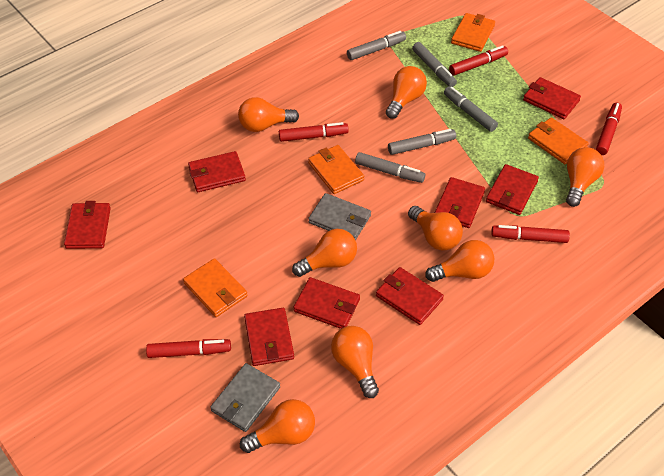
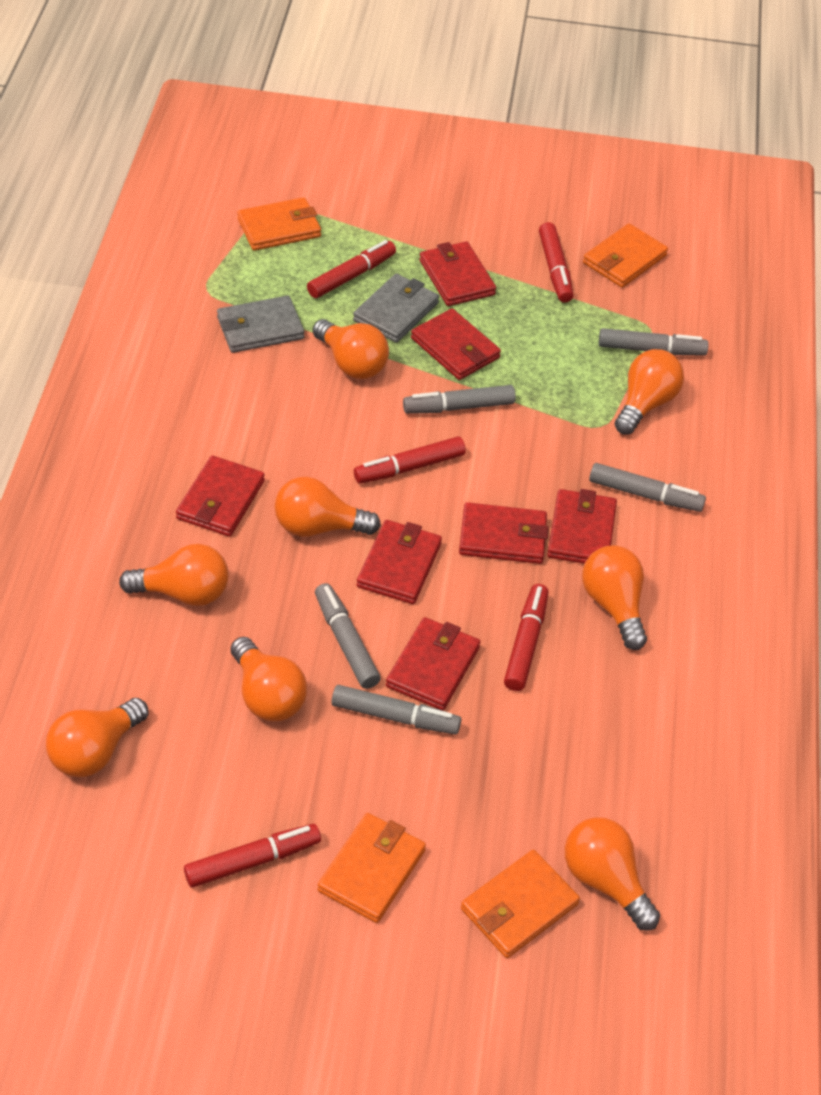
red wallet: [64,201,111,249] [188,151,246,192] [244,308,294,366] [293,277,360,329] [376,267,444,325] [435,177,485,228] [486,164,539,215] [523,77,581,119] = 8 -> [176,455,265,537] [357,520,442,604] [386,617,480,711] [411,308,501,380] [419,241,496,306] [459,502,549,564] [547,489,617,564] = 7

